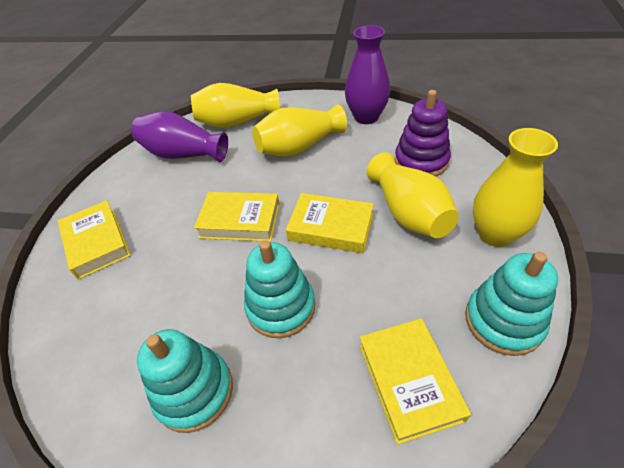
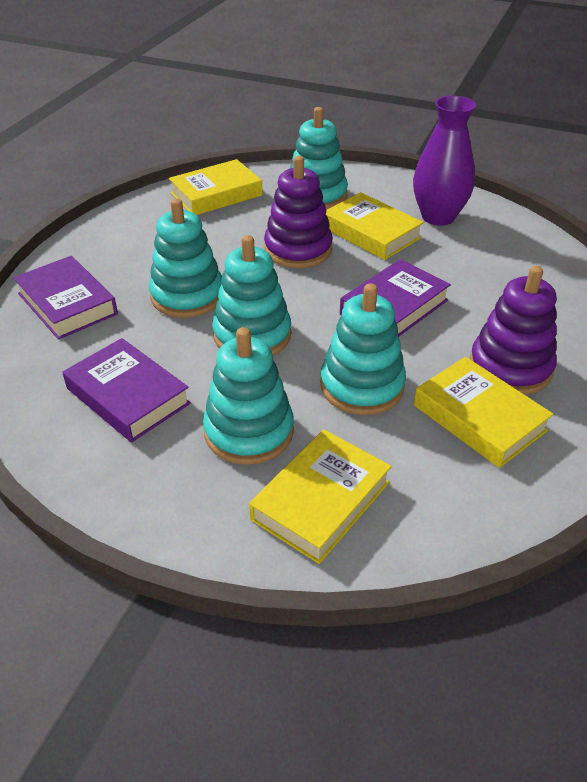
purple book: none = 0 -> [13,256,118,340] [63,338,191,442] [340,259,451,337] = 3
purple stacking toy: [395,90,451,177] = 1 -> [264,156,333,268] [470,266,557,395] = 2
purple vase: [131,111,228,162] [345,25,390,124] = 2 -> [413,96,476,226] = 1
turquoise stacking toy: [137,329,233,433] [244,240,315,338] [465,252,558,356] = 3 -> [149,198,222,318] [203,327,294,465] [212,235,291,355] [290,107,348,210] [320,283,406,415] = 5
yellow vase: [191,83,280,128] [252,105,347,157] [367,152,459,238] [473,128,558,247] = 4 -> none = 0

